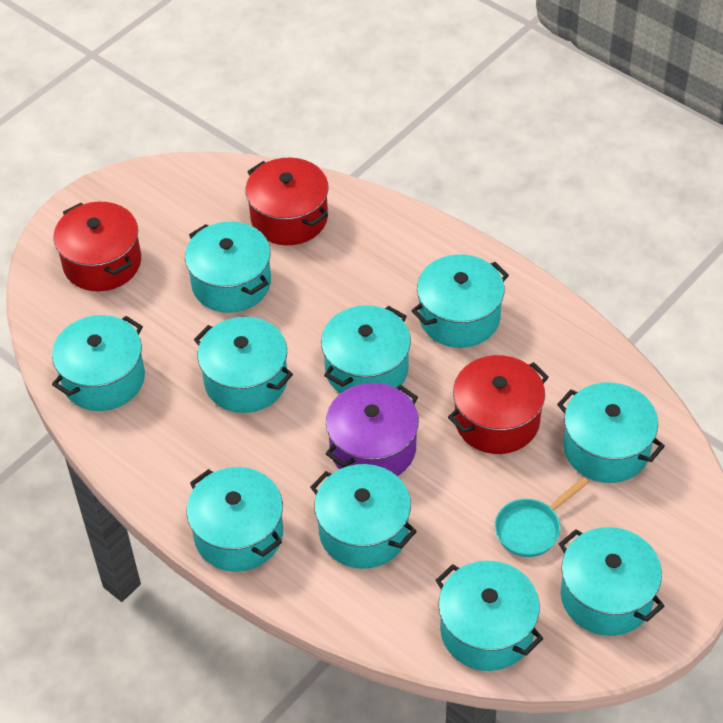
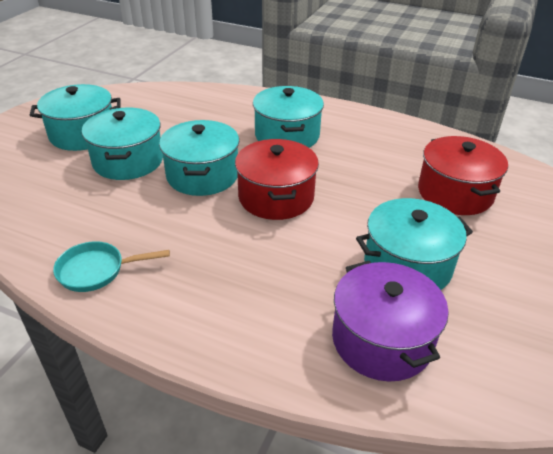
red pot: [54,202,141,291] [246,158,329,245] [448,355,549,454] = 3 -> [235,139,319,220] [418,136,508,215] = 2
turquoise pot: [52,315,145,411] [185,222,271,313] [187,467,283,572] [194,317,293,413] [310,464,417,569] [321,305,411,394] [411,254,509,348] [435,561,543,671] [557,382,665,483] [559,527,665,636] = 10 -> [30,84,121,151] [82,108,163,180] [159,120,239,196] [253,86,324,148] [356,198,473,290] = 5

